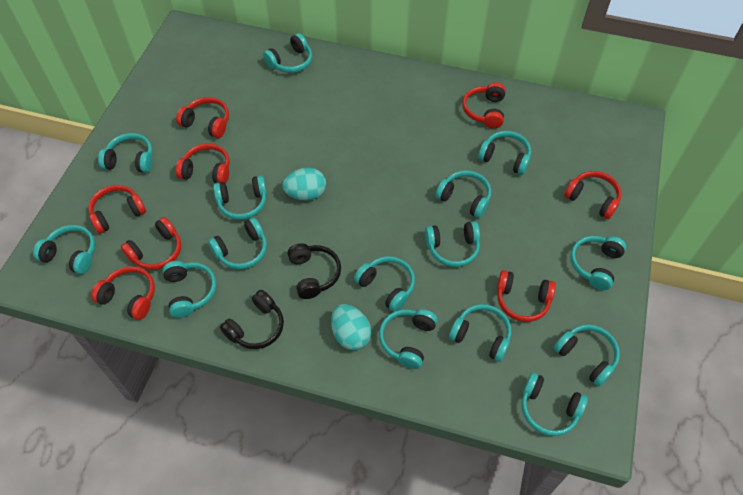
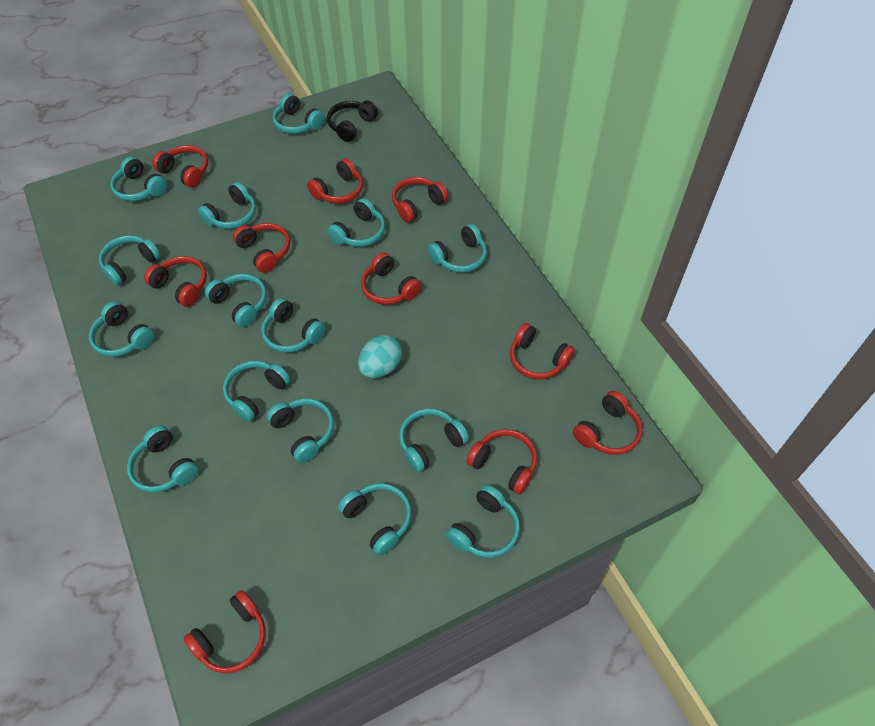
black headphones: [220,290,284,349] [288,243,341,299] = 2 -> [327,100,378,142] = 1
red headphones: [88,185,146,234] [91,266,155,320] [121,217,181,270] [176,97,229,138] [176,143,230,184] [462,82,506,129] [497,270,556,322] [564,171,621,219] = 8 -> [144,256,207,307] [152,145,208,188] [183,590,266,674] [233,223,290,273] [307,158,363,204] [361,252,422,305] [392,177,448,223] [466,429,537,495] [510,323,575,379] [573,391,642,455] = 10
turquoise egg: [282,168,326,201] [331,304,371,350] = 2 -> [358,335,402,378] = 1

